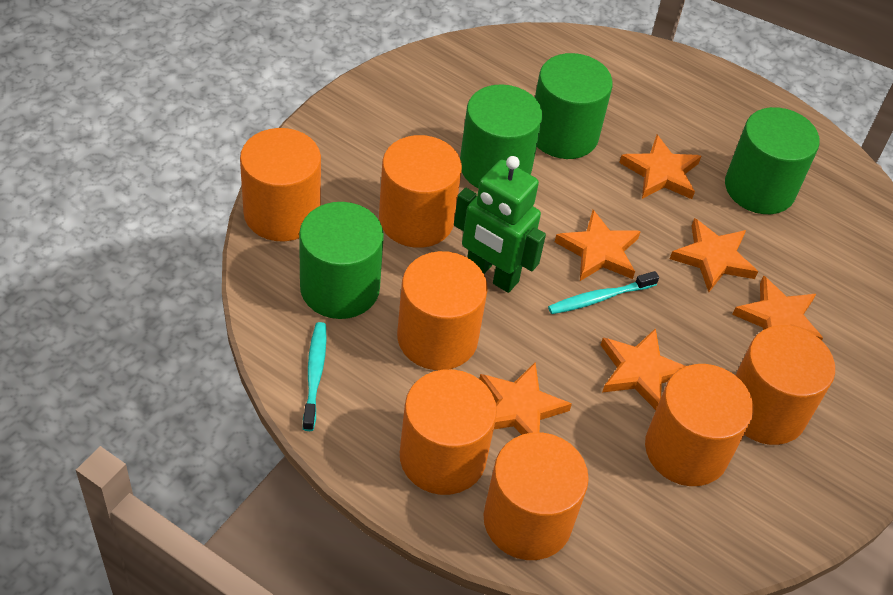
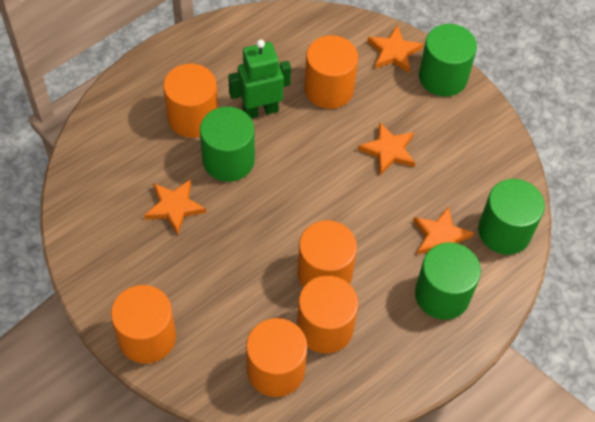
orange cylinder: [240,128,321,241] [379,135,462,248] [397,251,488,370] [400,369,497,495] [483,432,589,560] [645,364,753,486] [735,325,835,445] = 7 -> [111,285,176,364] [163,64,218,138] [246,318,307,397] [297,220,357,287] [297,276,358,354] [304,35,358,109] = 6
orange star: [479,362,572,435] [555,210,641,281] [601,328,686,410] [619,135,701,199] [670,218,758,292] [732,275,823,341] = 6 -> [144,179,206,235] [358,122,415,175] [367,25,423,73] [413,206,474,255] = 4
turquoise toothbrush: [303,322,326,431] [548,271,659,314] = 2 -> none = 0

